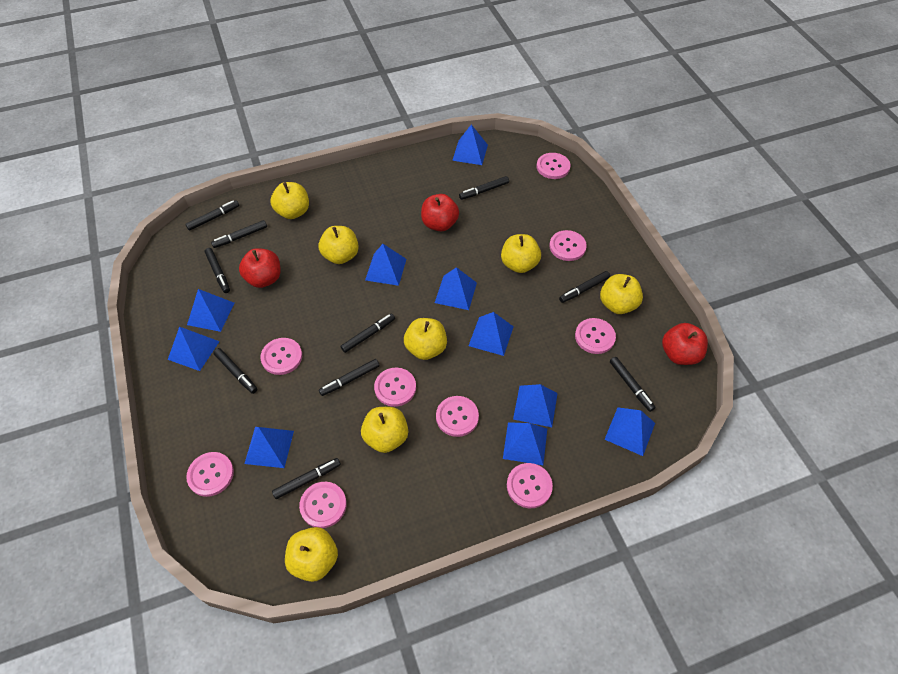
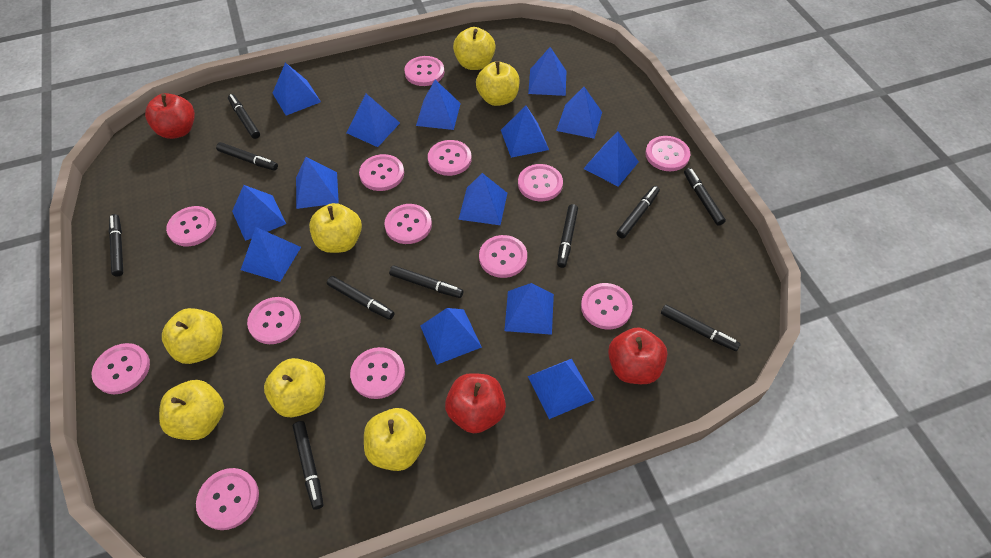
blue pyramid: [168,327,220,371] [187,289,235,332] [244,427,294,468] [365,244,406,286] [435,267,477,310] [452,125,488,165] [469,312,514,356] [503,422,547,465] [513,384,558,427] [604,407,655,456] = 10 -> [232,185,286,241] [241,227,301,282] [272,62,321,116] [296,157,339,209] [346,94,400,147] [416,80,461,130] [420,308,482,365] [458,173,507,225] [501,106,549,158] [504,283,554,335] [528,47,566,96] [528,359,594,419] [556,87,602,139] [583,131,639,187] = 14
pink button: [186,452,234,497] [261,338,302,375] [299,482,347,528] [374,368,416,407] [436,396,479,437] [507,463,553,508] [537,153,570,179] [549,230,587,261] [575,318,616,354] = 9 -> [92,343,150,394] [166,206,216,246] [196,468,259,530] [247,297,301,344] [350,347,405,399] [359,154,404,191] [384,204,432,244] [404,56,444,86] [428,140,472,176] [479,235,527,278] [518,164,563,201] [581,283,633,330] [645,136,690,171] = 13

